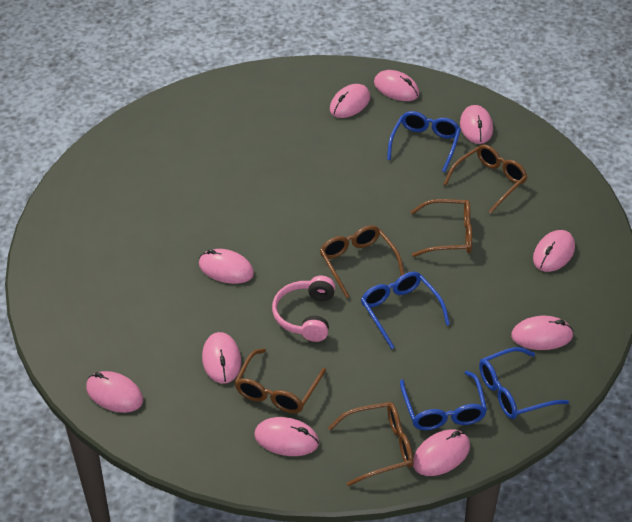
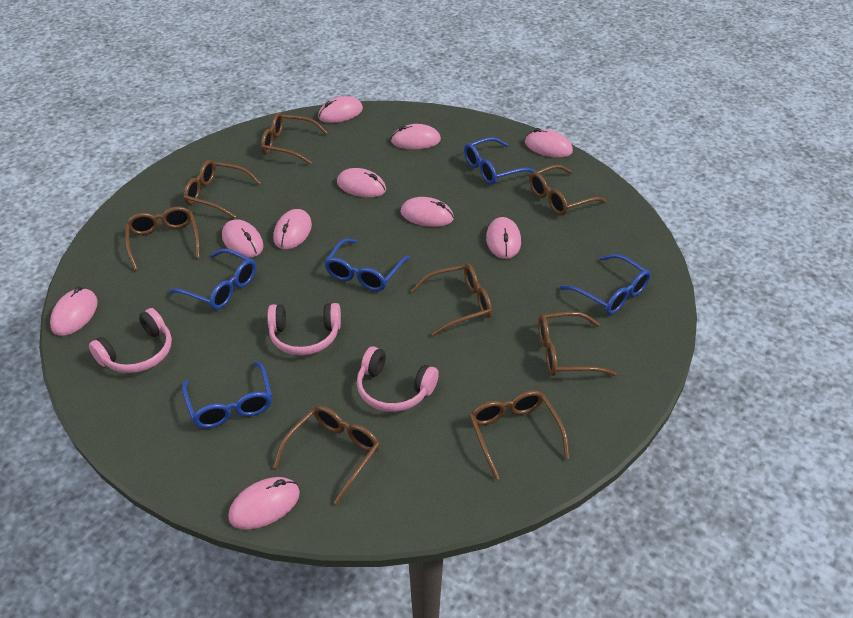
blue glasses: [361,272,450,349] [387,111,461,172] [400,371,487,430] [479,347,569,419] = 4 -> [169,249,256,309] [182,361,272,428] [324,239,410,291] [464,137,536,185] [560,254,651,315] = 5
brown glasses: [235,348,326,413] [320,225,404,298] [328,402,413,486] [410,199,472,257] [444,144,527,213] = 5 -> [125,207,200,271] [184,160,261,219] [261,113,328,164] [273,406,380,505] [411,264,492,336] [470,390,570,480] [529,165,607,215] [538,312,617,376] = 8
pink headphones: [272,276,335,342] = 1 -> [89,308,172,373] [267,303,341,355] [357,346,439,412] = 3

